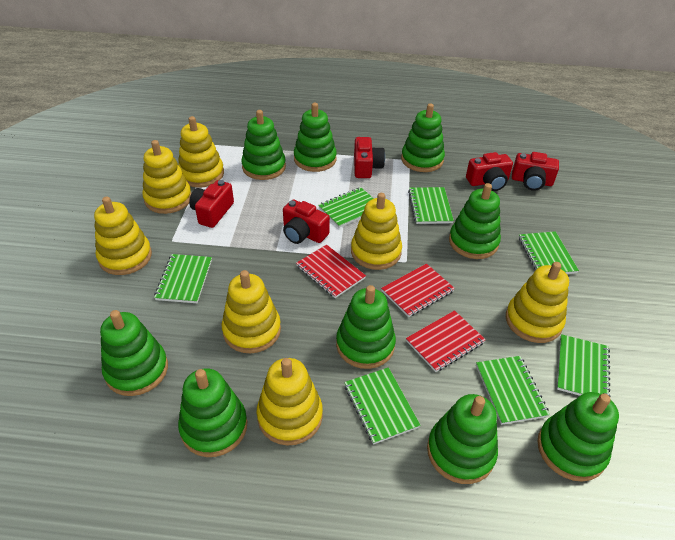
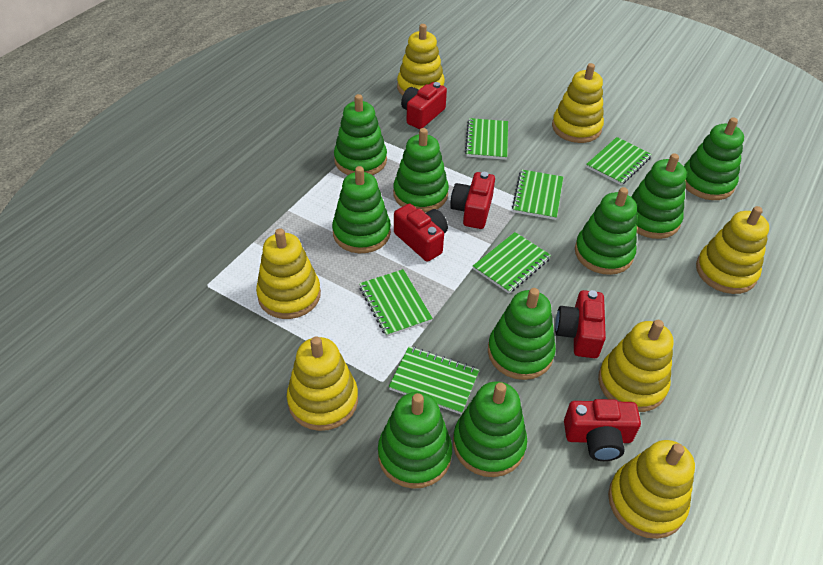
green notebook: [154,254,212,303] [318,187,374,228] [344,367,420,444] [408,187,454,224] [476,356,550,425] [519,231,579,274] [557,334,610,396] = 7 -> [359,269,433,337] [389,346,479,414] [465,118,508,160] [473,232,551,294] [512,170,563,220] [586,137,652,185] = 6
red notebook: [296,245,366,298] [381,264,455,317] [406,310,486,372] = 3 -> none = 0

